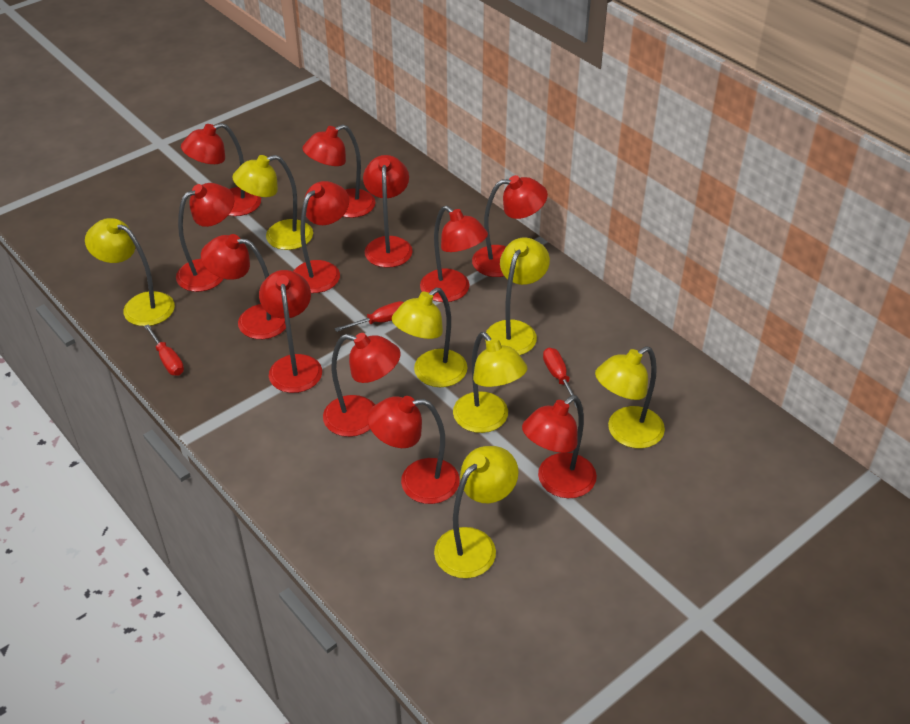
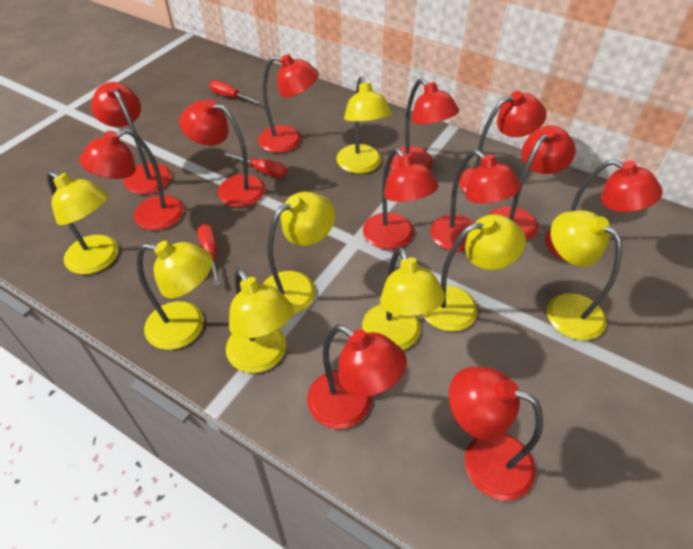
yellow lamp: [85,218,175,326] [232,155,313,250] [392,288,468,387] [434,446,519,578] [453,332,527,433] [485,238,550,355] [595,346,665,449] = 7 -> [47,171,119,274] [137,241,213,350] [226,268,294,373] [263,192,335,314] [336,76,392,174] [362,247,445,350] [422,214,526,332] [547,210,622,340] = 8

